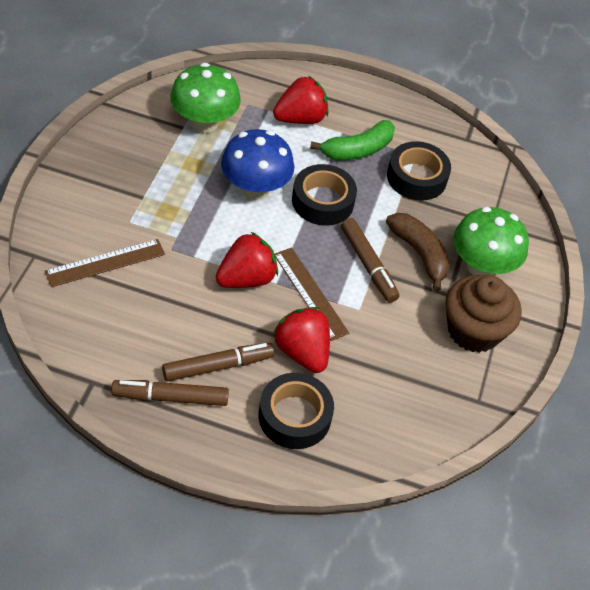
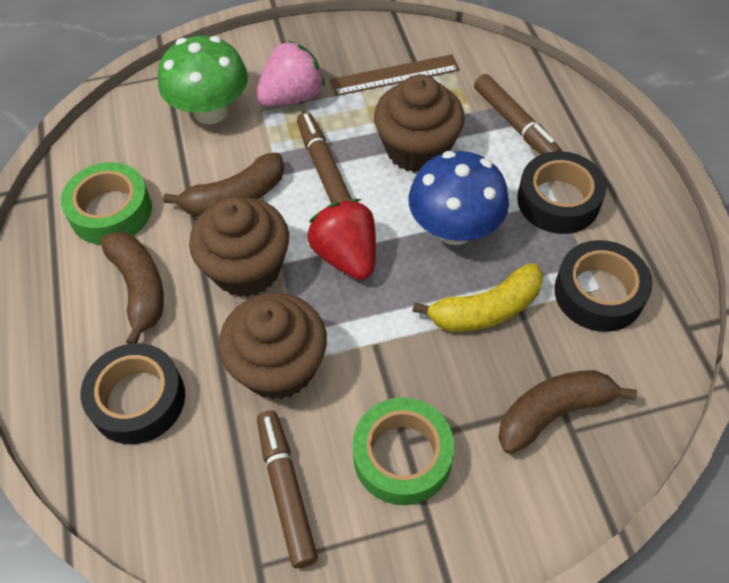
brown banana: [386,213,450,291] = 1 -> [101,231,164,344] [163,152,284,217] [498,370,637,454] = 3
brown cupcake: [445,275,522,353] = 1 -> [189,197,289,297] [219,293,327,400] [374,74,465,173] = 3
brown ruler: [45,239,165,287] [275,247,349,341] = 2 -> [330,54,459,96] = 1
green banana: [310,120,395,160] = 1 -> none = 0
green mushroom: [170,63,241,133] [453,207,529,276] = 2 -> [158,36,248,124] = 1
green tape: none = 0 -> [61,162,152,245] [352,397,455,505] = 2
pink strawberry: none = 0 -> [255,41,325,107] = 1
red strawberry: [216,232,278,288] [273,76,328,124] [273,307,330,373] = 3 -> [308,199,376,280] = 1
yellow banana: none = 0 -> [412,263,543,332] = 1

